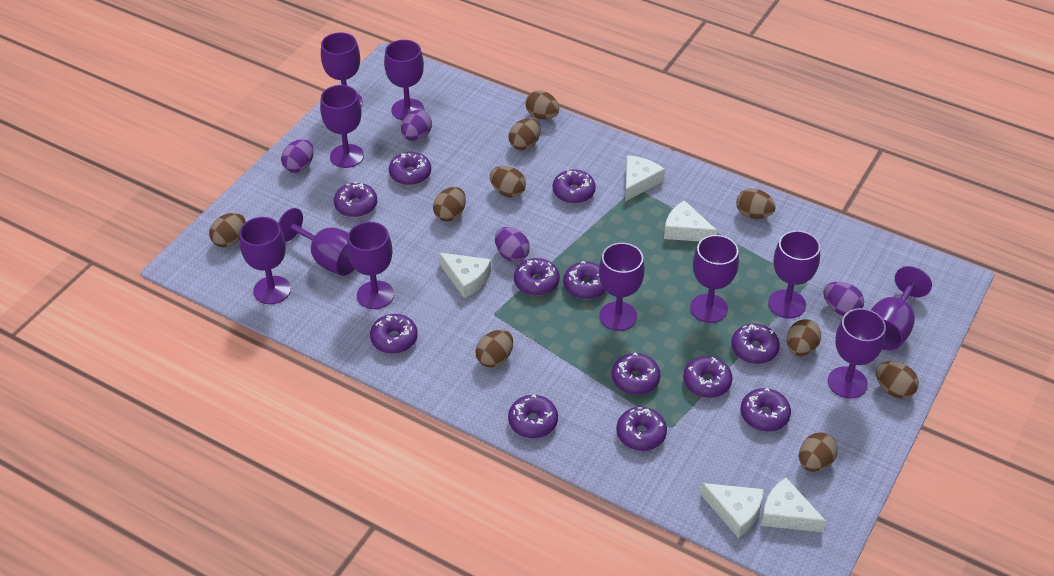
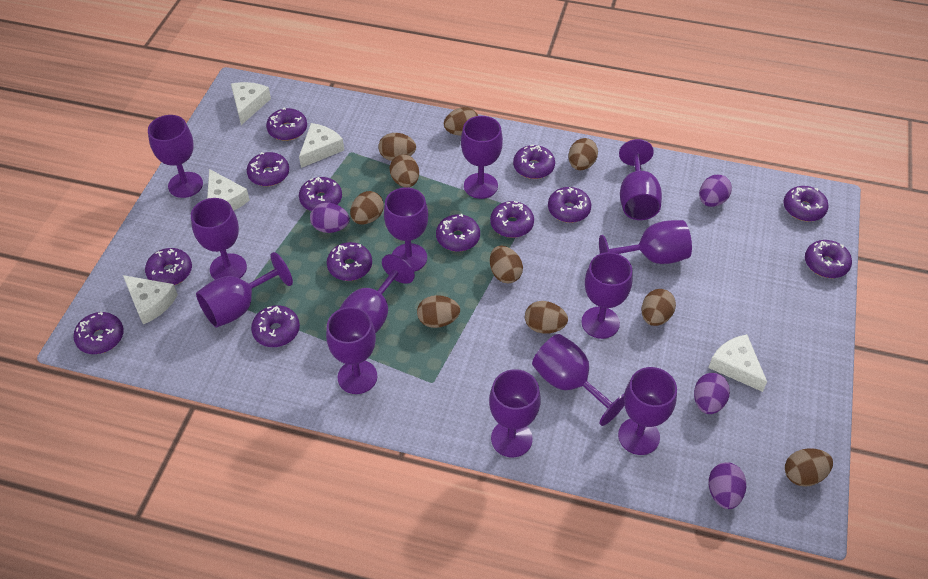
purple donut: [334,182,377,217] [370,314,418,354] [389,152,431,185] [508,394,558,438] [514,258,560,296] [553,169,596,204] [563,261,606,299] [612,352,660,395] [616,407,667,451] [683,356,733,398] [731,324,780,364] [740,388,791,431] = 12 -> [73,312,124,354] [145,248,192,285] [247,152,289,186] [251,305,300,347] [266,108,307,141] [299,177,342,211] [327,242,372,281] [436,214,480,252] [490,201,534,238] [513,145,555,179] [548,187,591,223] [783,186,829,222] [805,240,852,278] = 13
purple goblet: [239,217,291,304] [278,208,355,276] [320,85,364,168] [321,32,363,106] [347,222,394,309] [384,40,424,121] [599,243,645,331] [690,235,739,323] [768,231,820,319] [828,308,886,399] [871,266,932,351] = 11 -> [148,115,203,198] [191,198,247,280] [196,252,293,328] [326,307,377,394] [339,254,415,334] [384,187,428,272] [461,116,503,199] [489,369,541,457] [532,334,625,426] [581,252,633,339] [599,220,692,264] [618,367,677,455] [619,139,662,220] = 13

